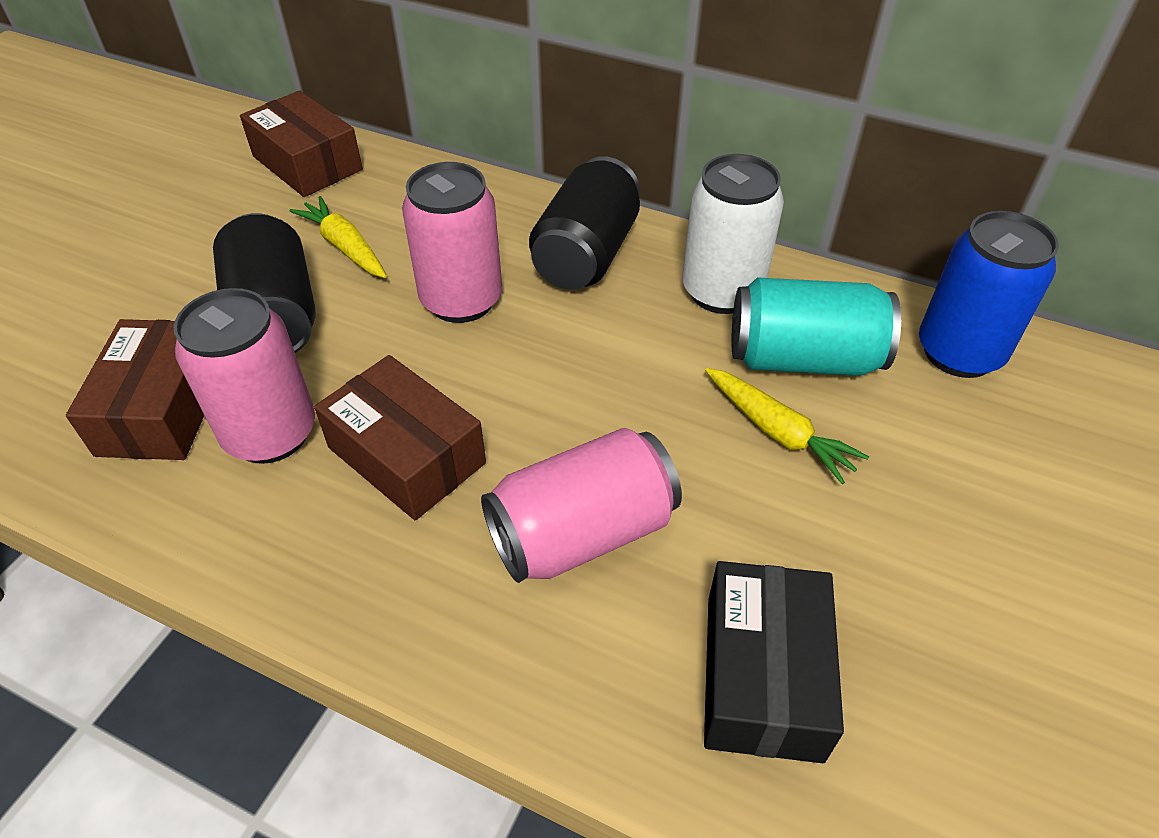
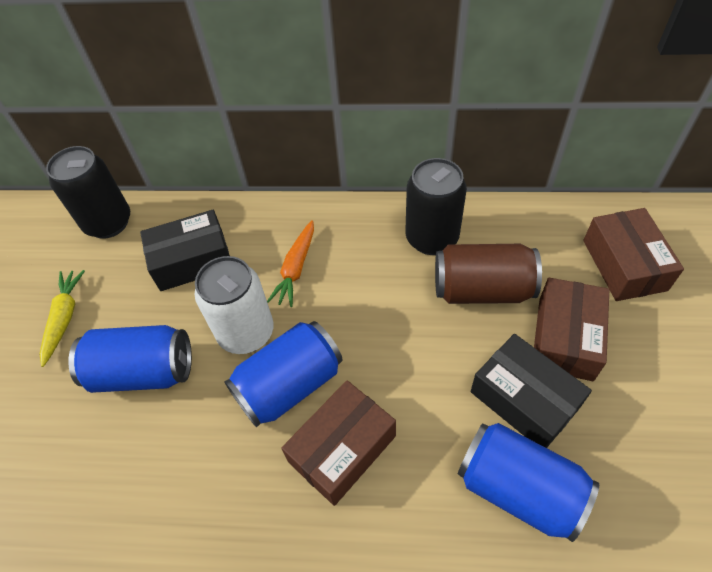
black box: [704,561,844,763] = 1 -> [140,210,230,291] [471,334,592,448] = 2
blue can: [919,211,1059,378] = 1 -> [68,325,192,393] [224,321,343,428] [458,423,599,542] = 3
brown can: none = 0 -> [435,244,542,304] = 1
orange carrot: none = 0 -> [267,220,314,307] = 1
pink can: [173,288,315,464] [402,162,502,323] [481,428,682,583] = 3 -> none = 0
turquoise can: [731,277,901,376] = 1 -> none = 0
yellow carrot: [289,196,387,278] [705,368,869,484] = 2 -> [40,270,85,367] = 1

